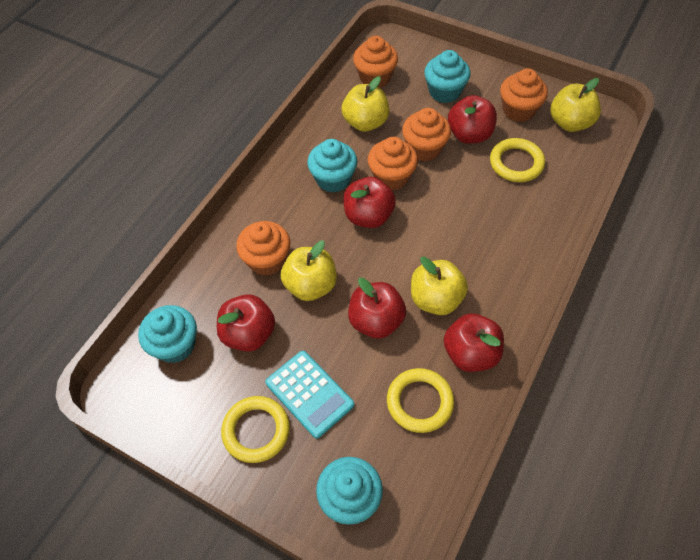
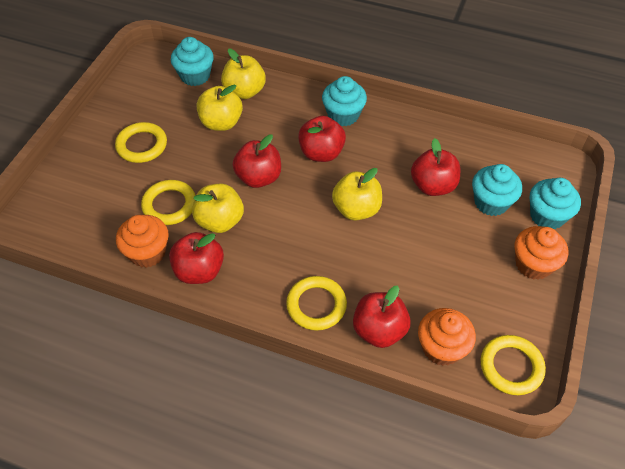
orange cupcake: [236,221,290,276] [353,36,398,88] [368,137,418,191] [402,108,451,162] [500,68,548,122] = 5 -> [116,215,169,268] [418,308,476,366] [515,226,568,280] = 3
turquoise calculator: [265,351,354,439] = 1 -> none = 0
yellow ring: [221,396,290,463] [387,368,454,433] [490,138,545,182] = 3 -> [115,122,167,163] [141,180,196,225] [286,276,347,331] [480,335,546,395] = 4

